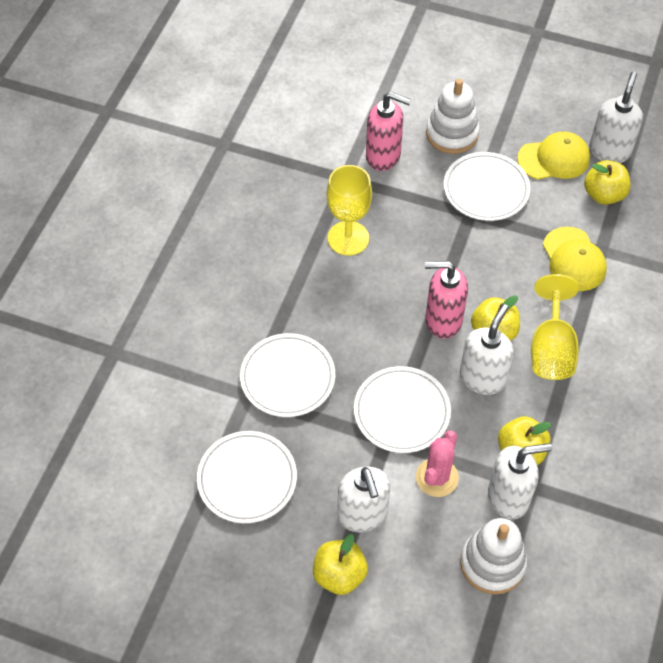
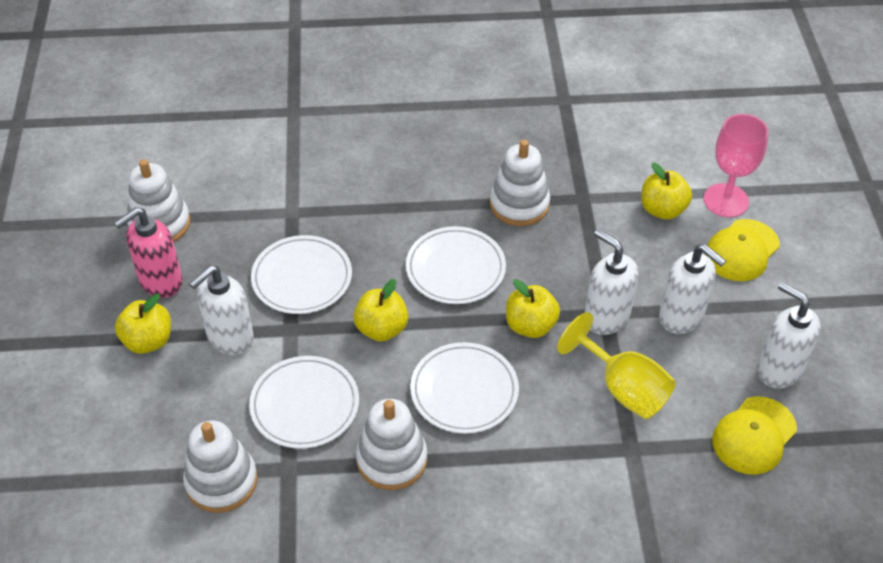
pink cactus: [416,430,459,497] = 1 -> none = 0
pink goblet: none = 0 -> [704,114,768,217] = 1
pink soap dispenser: [366,92,411,171] [425,261,468,339] = 2 -> [114,207,183,298] = 1
white stacking toy: [426,79,480,154] [460,518,527,595] = 2 -> [127,159,190,242] [183,421,257,513] [356,399,427,490] [490,140,550,226] = 4
yellow goblet: [327,165,372,256] [531,274,579,380] = 2 -> [557,312,676,419] = 1

